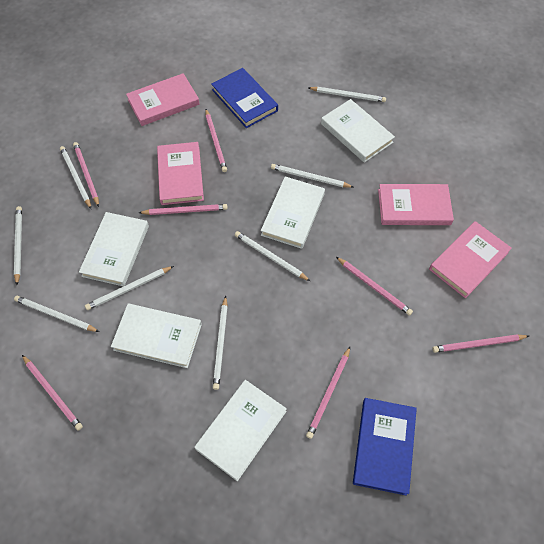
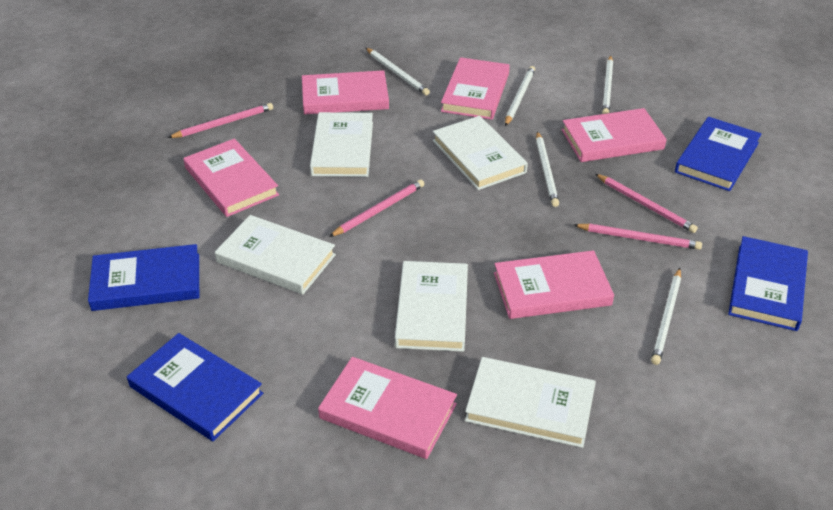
blue book: [211,68,278,128] [353,398,417,496] = 2 -> [88,244,199,311] [127,333,263,441] [675,117,761,191] [728,236,808,331] = 4
pink book: [126,73,200,126] [157,142,204,205] [378,184,454,225] [429,221,512,298] = 4 -> [183,139,279,217] [302,70,389,114] [318,357,457,459] [441,57,510,120] [494,250,614,319] [562,108,667,162] = 6
pink pencil: [22,355,83,431] [73,142,99,207] [139,204,228,215] [205,109,227,172] [306,347,350,439] [336,257,413,316] [432,335,529,353] = 7 -> [168,103,273,138] [329,180,424,237] [574,224,702,250] [595,174,698,233] = 4
white pencil: [14,206,22,285] [14,296,99,332] [60,146,91,209] [85,266,174,310] [213,296,228,390] [235,231,310,281] [271,164,353,188] [308,87,386,102] = 8 -> [366,48,430,96] [505,66,535,126] [536,131,559,207] [602,55,613,114] [651,268,681,365] = 5

